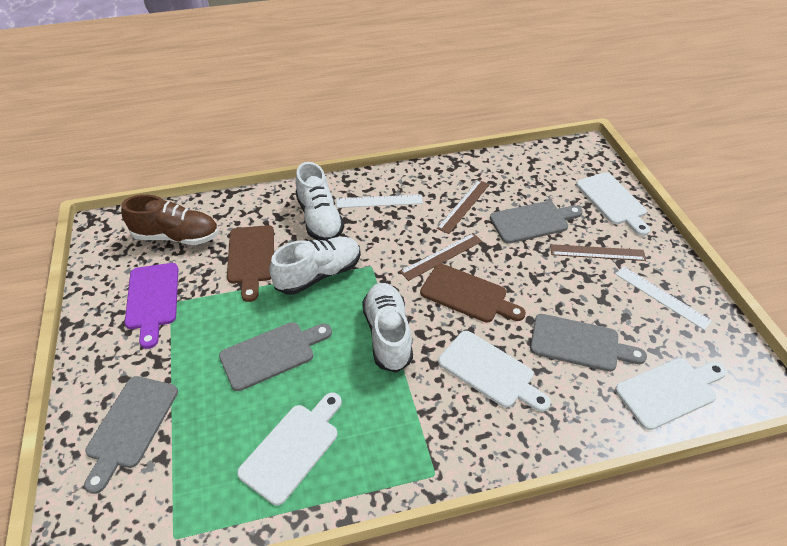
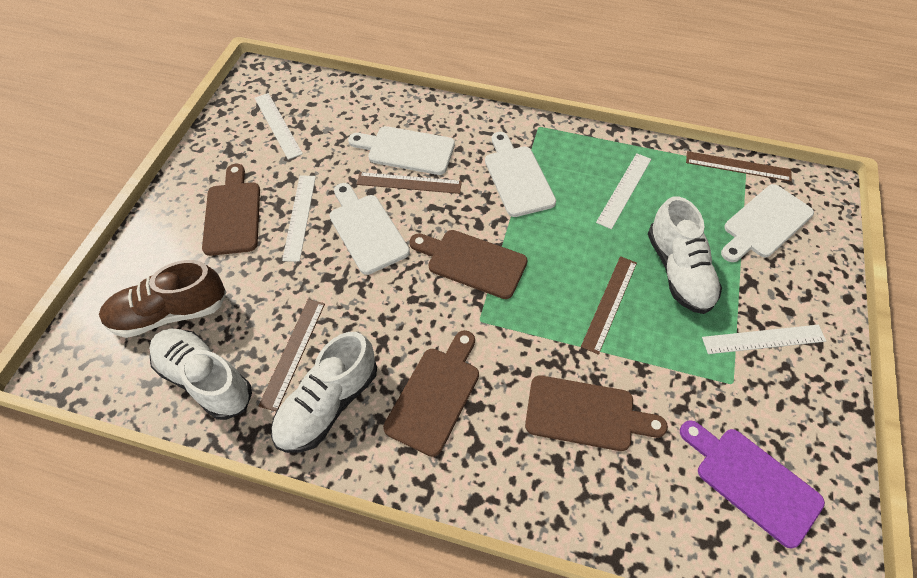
brown cutting board: [227,225,274,302] [420,264,526,322] = 2 -> [202,164,260,256] [383,330,479,457] [409,230,527,299] [525,375,668,451] = 4
brown ruler: [400,233,482,281] [437,180,490,234] [550,244,646,261] = 3 -> [258,299,325,411] [357,172,462,194] [581,256,637,355] [686,151,792,182] = 4
grey cutting board: [84,376,178,494] [219,322,332,391] [490,201,583,244] [530,314,647,372] = 4 -> none = 0
white ruler: [336,194,423,208] [616,266,712,330] = 2 -> [255,93,303,160] [282,176,316,262] [596,153,651,229] [702,325,826,354] = 4

